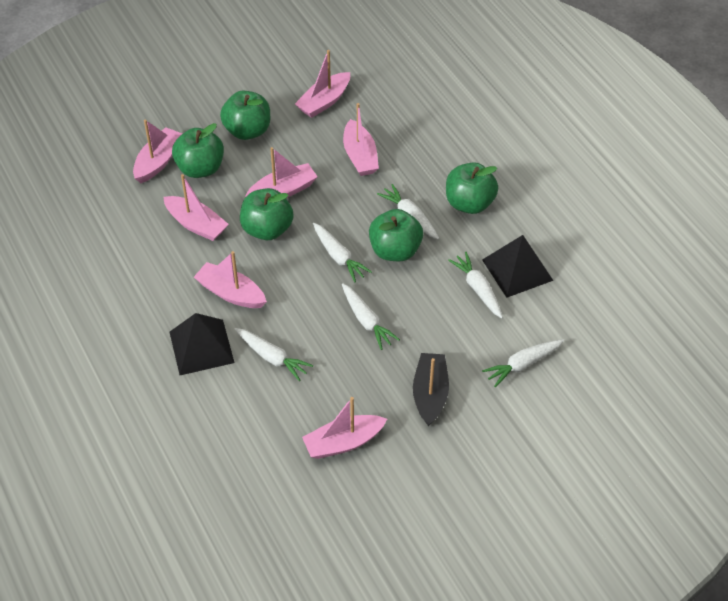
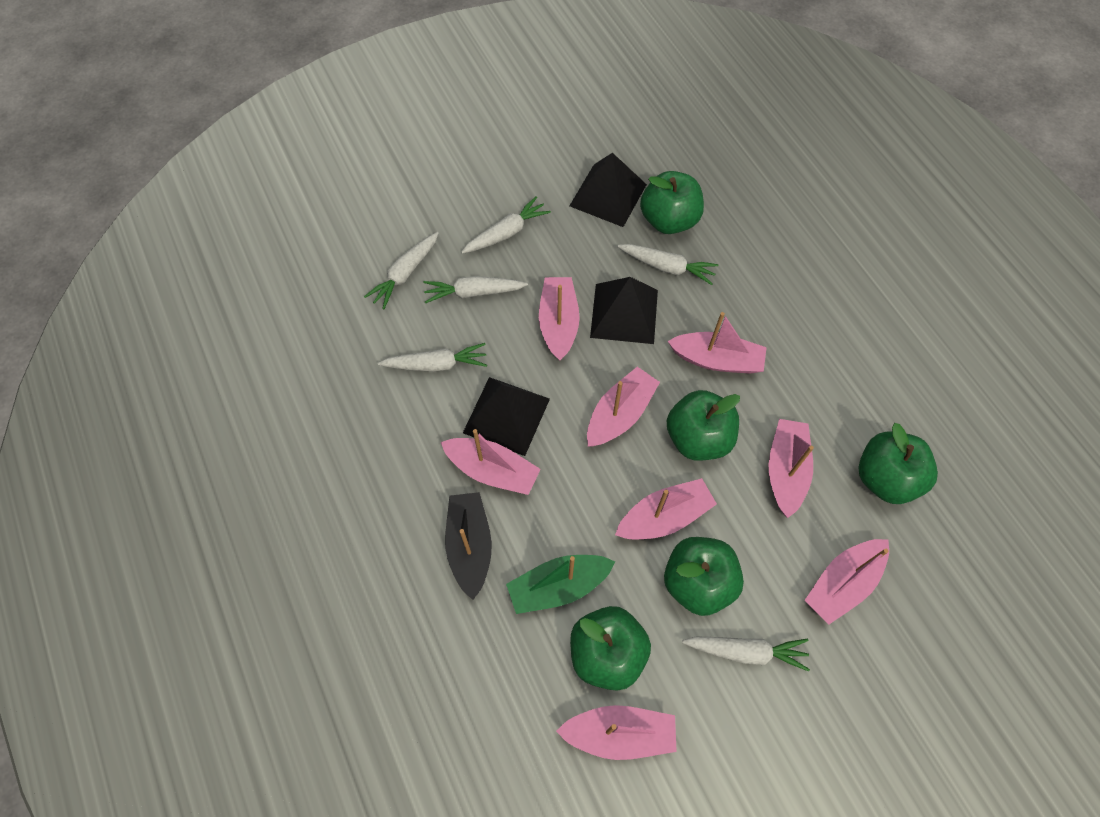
black pyramid: [170,313,234,375] [482,235,554,298] = 2 -> [463,377,550,456] [570,153,647,227] [590,277,658,344] = 3
green boat: none = 0 -> [506,555,615,614] = 1
pink boat: [133,120,182,183] [163,174,229,241] [194,251,267,308] [245,147,317,198] [295,50,350,118] [302,397,387,459] [343,103,379,176] = 7 -> [441,429,541,495] [539,277,580,361] [556,705,677,760] [587,367,660,446] [615,478,717,540] [667,312,767,374] [768,419,814,518] [804,539,889,624] = 8

